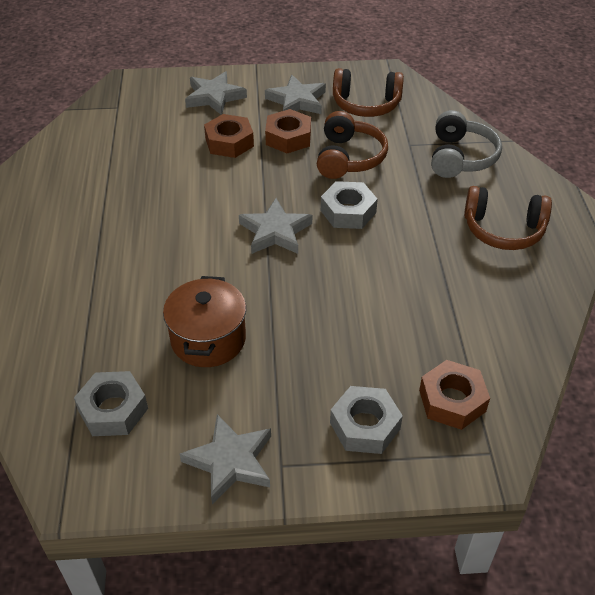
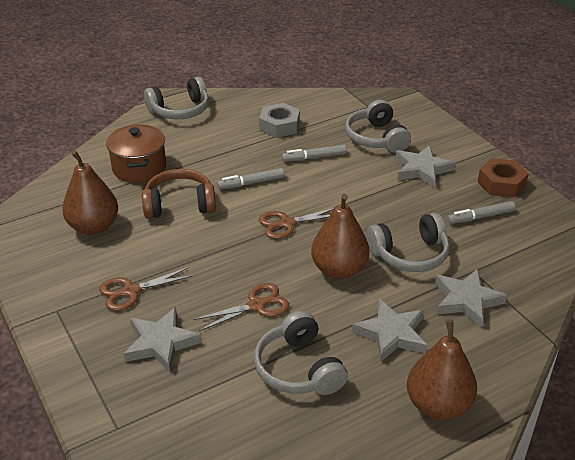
brown headphones: [317,111,388,179] [333,68,404,117] [464,186,552,250] = 3 -> [142,169,216,219] = 1
brown nut: [204,114,254,158] [265,109,311,153] [419,360,490,430] = 3 -> [478,158,529,198] = 1
brown pear: none = 0 -> [62,150,118,235] [311,194,369,279] [407,320,477,420] = 3
brown scissors: none = 0 -> [99,267,194,311] [193,283,289,331] [259,208,334,239] = 3
grey headphones: [431,110,502,178] = 1 -> [144,77,209,119] [254,311,348,395] [345,100,411,153] [367,213,450,272] = 4
grey marker: none = 0 -> [217,168,285,189] [282,145,347,162] [447,201,516,224] = 3
grey nut: [74,371,148,436] [321,181,378,229] [330,386,403,454] = 3 -> [259,103,300,138] = 1

